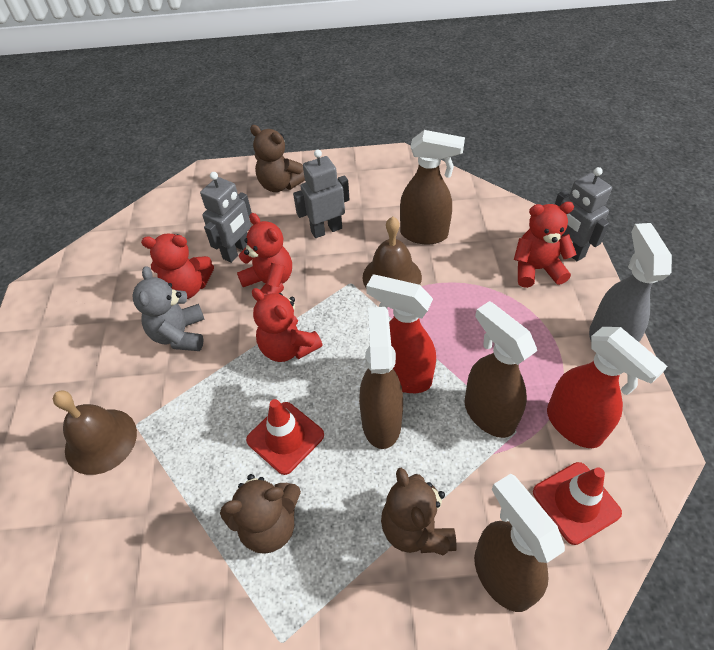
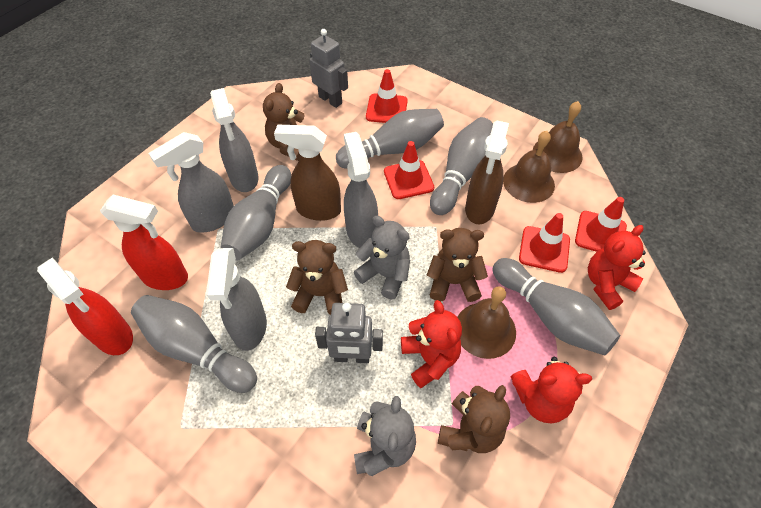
brown bell: [53,390,137,475] [363,217,422,288] = 2 -> [457,286,516,359] [503,131,555,203] [533,101,583,173] = 3
brown spray bottle: [359,307,403,449] [400,130,465,245] [464,301,537,438] [474,474,565,612] = 4 -> [274,124,341,221] [465,120,509,224] = 2
brown teddy bear: [220,474,301,554] [250,125,305,192] [381,468,457,555] = 3 -> [263,83,305,161] [286,240,348,315] [427,228,488,302] [438,385,510,453] = 4
grey bowling pin: none = 0 -> [131,295,257,393] [220,165,291,261] [336,109,444,169] [430,117,493,215] [493,258,620,356] = 5
grey robot: [200,172,252,263] [293,149,350,238] [555,167,612,261] = 3 -> [309,29,348,108] [315,303,383,363] = 2
grey spray bottle: [589,223,672,342] = 1 -> [149,132,234,233] [206,248,267,351] [210,88,258,192] [344,132,378,248] = 4
grey teddy bear: [132,266,204,351] = 1 -> [354,216,410,299] [354,396,416,476] = 2
red teddy bear: [141,234,214,299] [237,213,292,295] [252,288,323,362] [514,202,576,288] = 4 -> [401,300,462,388] [510,357,592,423] [588,225,646,310] = 3
red traffic cone: [246,399,324,475] [533,462,622,545] = 2 -> [366,69,408,123] [384,141,434,199] [519,213,570,273] [575,197,627,252] = 4

